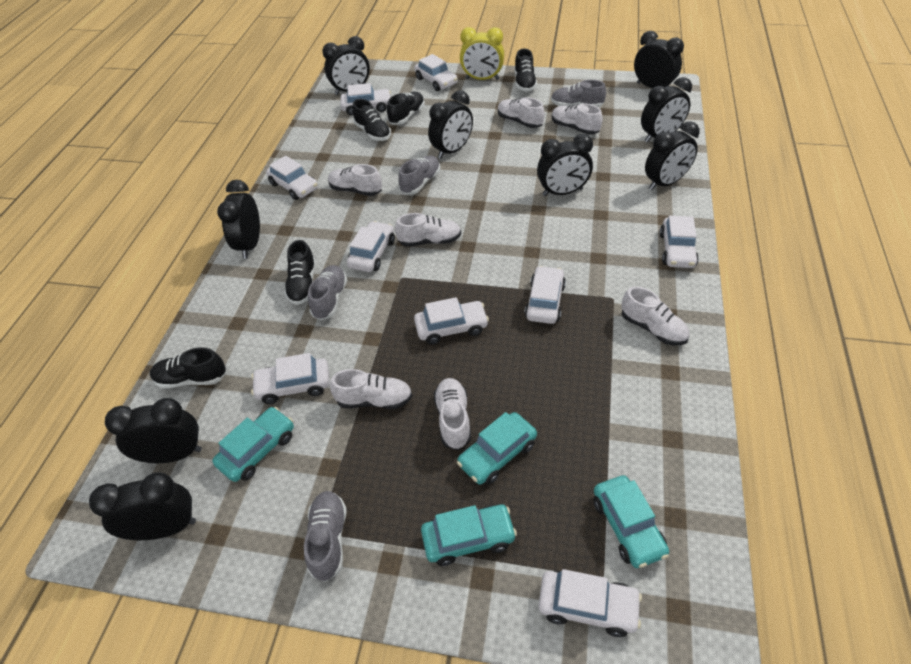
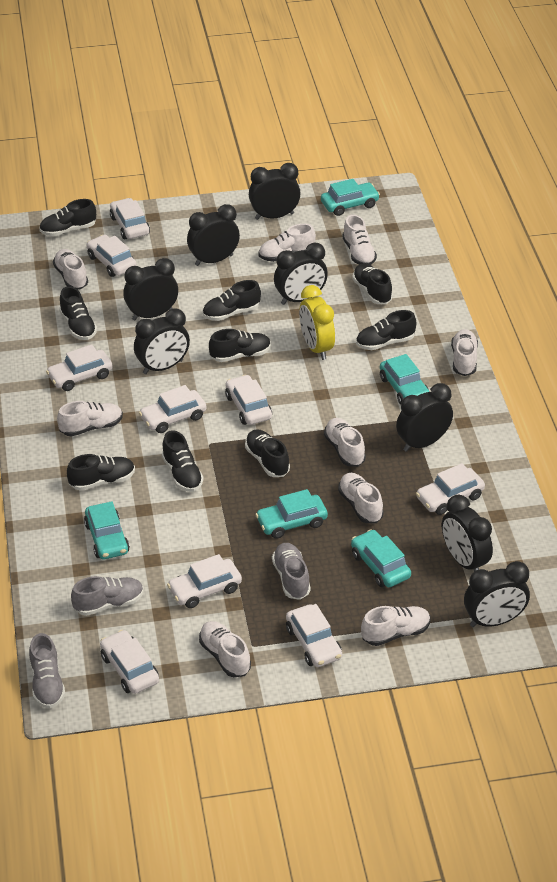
black clock: [89,472,196,540] [105,398,202,463] [217,180,260,259] [322,36,370,95] [428,90,473,159] [537,134,593,196] [634,31,684,88] [641,77,692,143] [645,121,700,190] = 9 -> [123,258,178,321] [134,309,190,374] [187,204,240,266] [249,163,301,220] [274,243,328,305] [396,383,453,452] [442,495,493,571] [464,561,530,627] = 8
black shoe: [150,348,226,389] [284,240,316,305] [352,99,391,141] [387,92,425,125] [515,48,537,92] = 5 -> [39,199,96,236] [59,286,97,340] [67,454,135,490] [162,430,204,492] [203,280,261,321] [209,329,271,362] [245,429,290,477] [352,263,393,304] [356,310,416,350] = 9
grey shoe: [304,491,347,582] [308,265,347,321] [398,155,440,194] [551,80,606,107] = 4 -> [29,633,65,709] [71,576,144,616] [272,543,311,600] = 3
turquoise car: [212,407,294,482] [421,504,517,566] [457,412,537,485] [593,475,669,568] = 4 -> [84,501,130,559] [255,489,328,539] [321,179,380,216] [351,529,411,587] [380,354,429,405] = 5
white shoe: [328,164,382,196] [330,369,412,409] [395,213,461,247] [434,378,471,450] [498,97,545,128] [552,104,603,135] [622,287,689,346] = 7 -> [53,249,88,289] [57,401,123,436] [199,621,251,677] [259,224,316,262] [324,418,366,467] [338,473,384,523] [342,214,377,265] [361,606,430,646] [451,329,478,376] = 9

